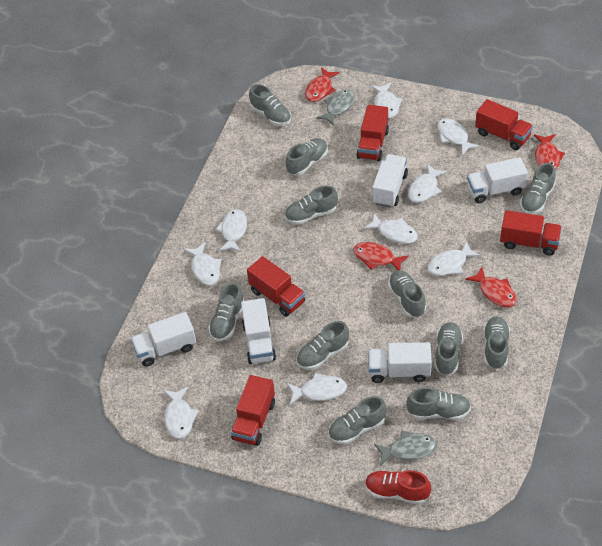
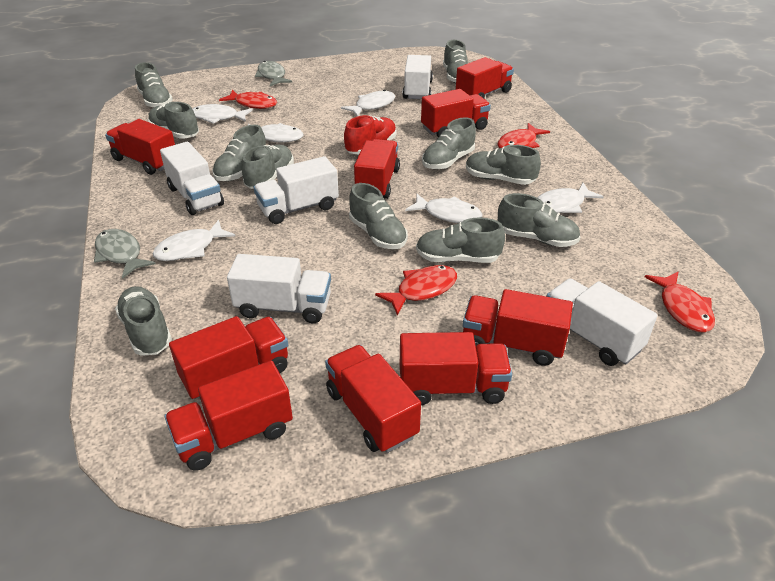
red truck: [231,375,275,446] [247,256,305,317] [356,105,389,161] [475,99,533,150] [500,210,562,256] = 5 -> [105,119,175,175] [164,361,293,471] [169,316,288,400] [325,345,421,453] [354,139,400,199] [400,332,512,405] [421,89,491,137] [456,57,514,98] [463,289,573,366] = 9
white fish: [163,387,199,439] [184,242,221,285] [215,209,247,252] [287,373,347,405] [364,213,418,244] [371,83,402,118] [408,164,447,203] [428,241,481,276] [438,118,480,155] = 9 -> [152,220,235,261] [193,104,253,124] [248,123,304,143] [341,90,395,117] [405,194,482,223] [537,183,604,213] = 6

